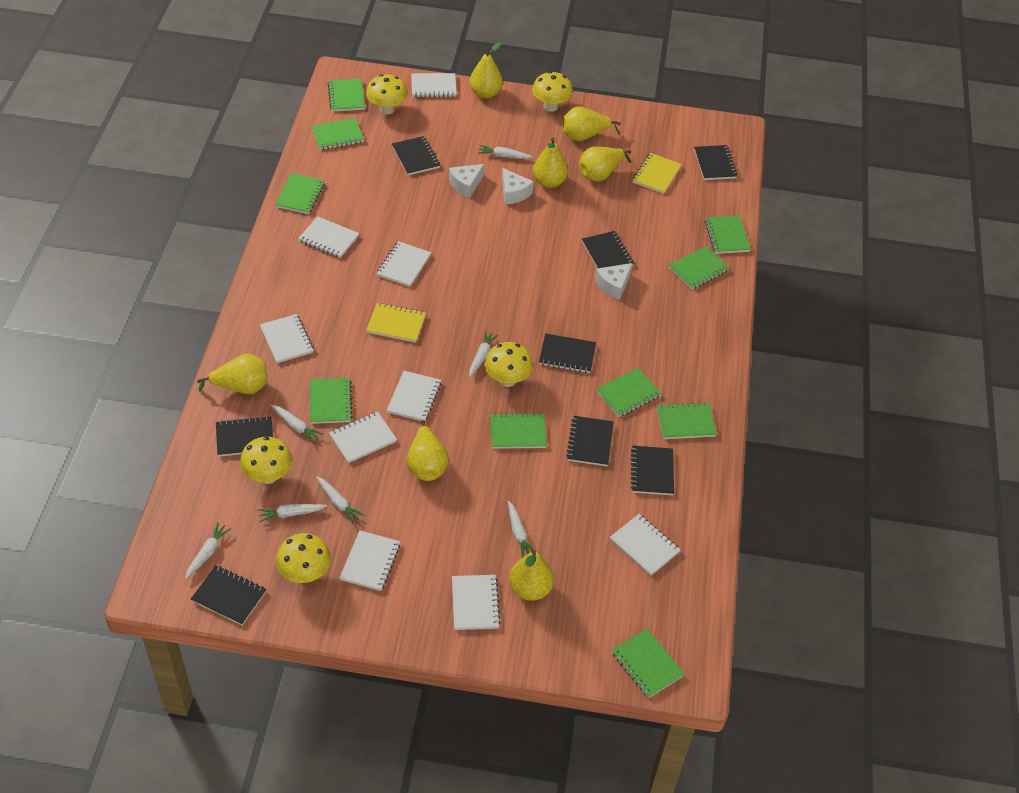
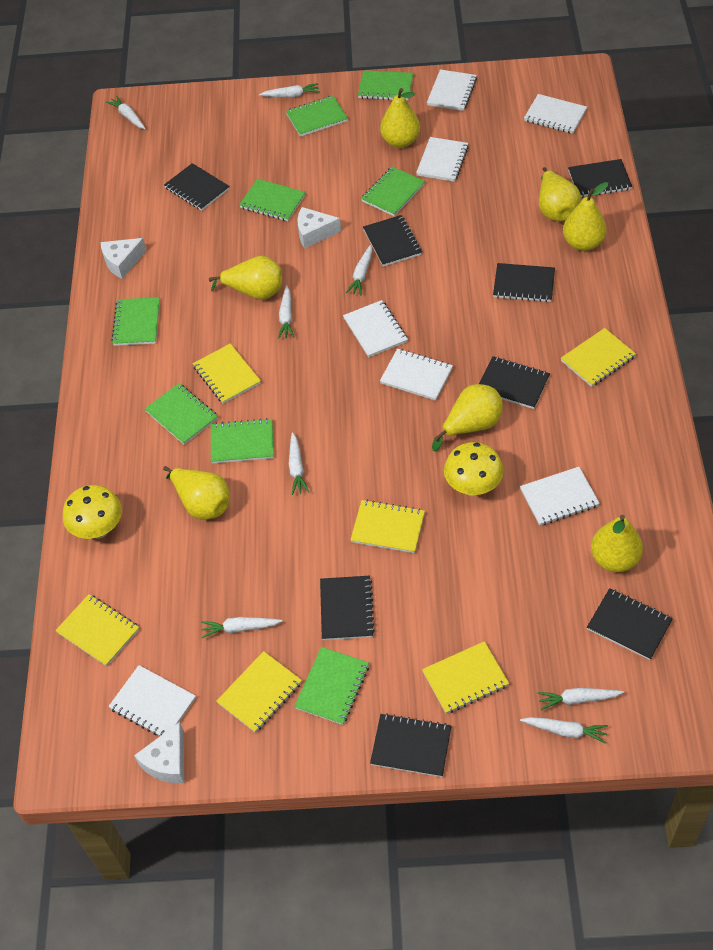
green notebook: [275,173,325,214] [310,378,353,424] [311,118,364,150] [328,79,365,112] [490,413,547,449] [596,368,662,417] [612,628,685,698] [657,402,717,439] [669,246,729,289] [705,216,751,254] = 10 -> [111,297,160,346] [145,383,218,445] [211,418,274,464] [239,179,305,221] [286,96,348,137] [294,647,369,725] [358,70,413,101] [361,166,425,216] = 8
white carrot: [185,522,231,579] [257,504,327,522] [271,405,324,444] [316,477,364,524] [469,331,498,377] [478,145,533,159] [508,501,534,558] = 7 -> [106,96,146,129] [201,617,283,638] [259,83,320,98] [278,285,294,339] [289,432,309,495] [346,245,372,295] [520,717,608,744] [537,688,624,710] = 8
white notebook: [260,314,314,363] [298,216,359,258] [329,411,397,463] [340,530,401,591] [377,241,431,287] [387,371,441,421] [411,73,457,97] [452,575,500,630] [610,514,680,576] = 9 -> [108,665,196,737] [343,300,408,358] [380,348,453,401] [416,137,469,182] [427,69,477,111] [520,467,600,526] [524,94,587,134] = 7
yellow mushroom: [240,437,292,484] [276,533,331,583] [366,74,407,115] [484,342,533,387] [532,71,573,112] = 5 -> [63,485,122,539] [444,442,504,496] = 2
yellow notebook: [366,303,426,343] [632,153,682,194] = 2 -> [55,594,139,666] [193,343,261,404] [217,651,302,733] [350,500,425,553] [422,641,509,714] [561,328,636,387] = 6

